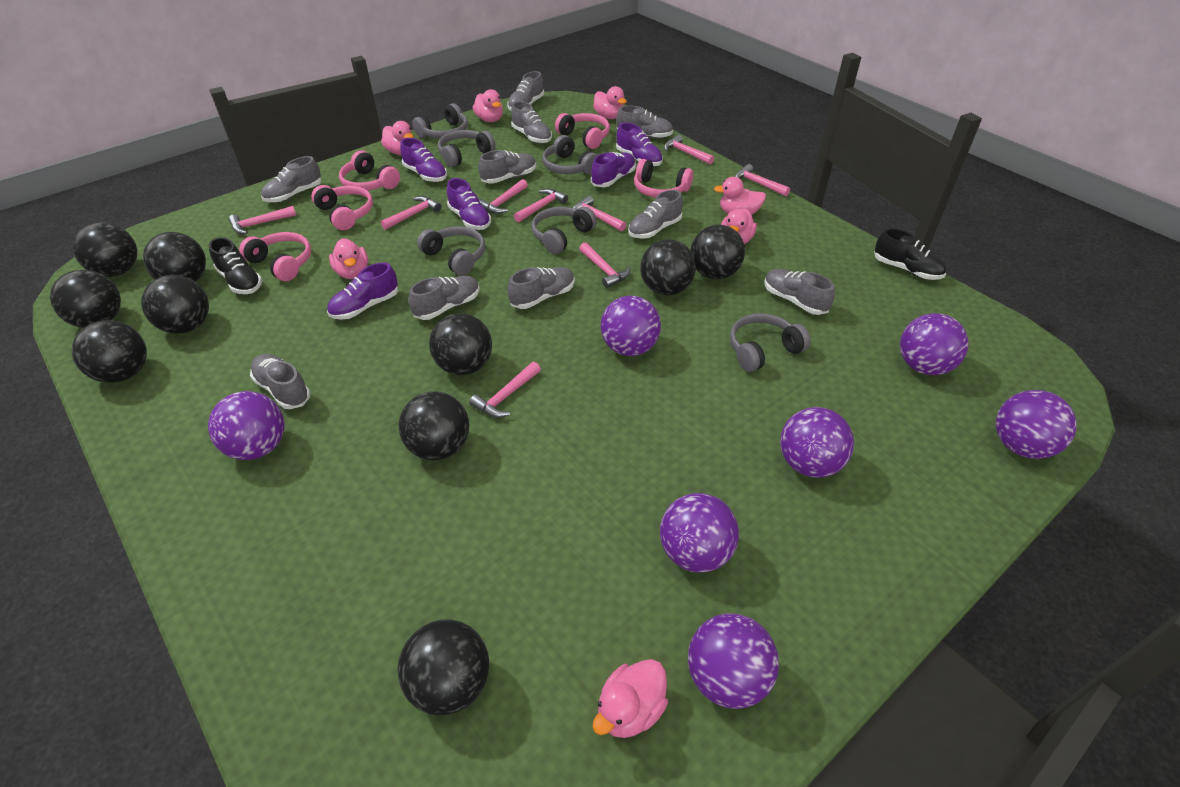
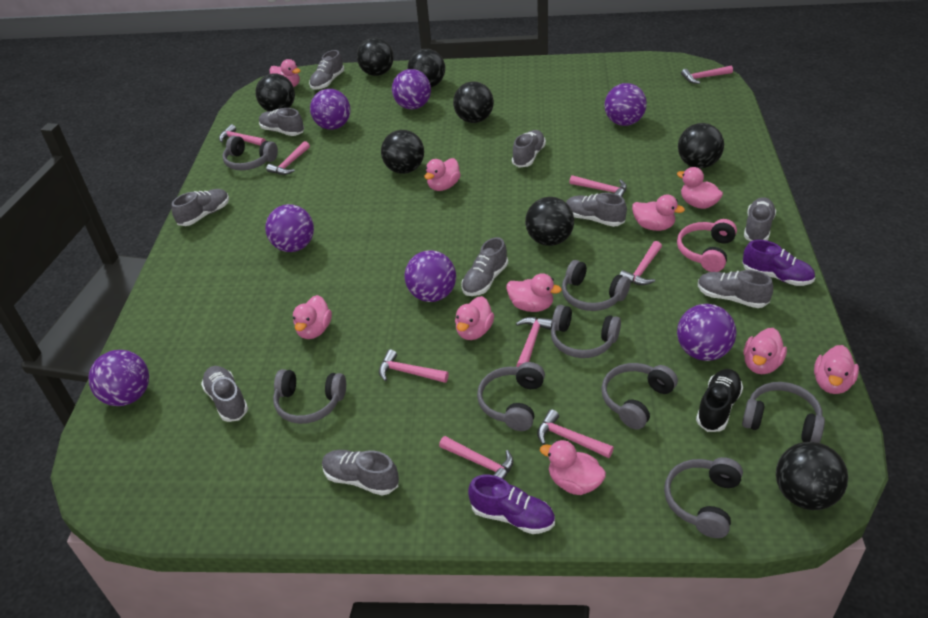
black ball: [50,270,121,328] [72,320,147,383] [73,222,137,277] [141,275,209,334] [143,232,206,282] [397,619,489,715] [399,391,469,460] [429,313,492,375] [640,239,696,296] [691,225,745,279] = 10 -> [255,73,295,111] [357,38,394,76] [381,130,424,174] [407,49,445,87] [453,81,494,123] [525,197,574,246] [678,123,724,168] [776,442,848,510] = 8
black shoe: [209,237,262,294] [874,228,947,280] = 2 -> [696,369,743,432] = 1
grey headphones: [412,103,468,139] [417,226,485,276] [438,130,495,167] [531,207,597,254] [542,135,598,175] [730,313,811,372] = 6 -> [222,136,278,170] [273,369,346,424] [477,362,545,431] [551,305,621,358] [562,260,631,311] [601,363,678,430] [664,457,743,538] [742,382,825,443] = 8
pink duck: [329,238,368,279] [381,121,413,155] [473,89,503,122] [593,86,627,119] [593,659,668,738] [714,177,766,215] [721,208,757,244] = 7 -> [270,59,301,87] [293,295,332,339] [424,158,461,191] [455,296,494,340] [506,273,562,312] [540,440,606,495] [632,195,685,231] [677,167,723,209] [744,328,787,374] [814,345,859,394] = 10
pink headphones: [239,232,311,281] [311,185,373,230] [339,150,400,191] [555,113,610,149] [634,159,693,198] = 5 -> [677,219,737,272] = 1
purple shoe: [327,262,398,320] [400,138,447,182] [447,178,491,230] [591,152,636,187] [616,123,663,166] = 5 -> [468,475,555,534] [742,240,815,286] = 2

